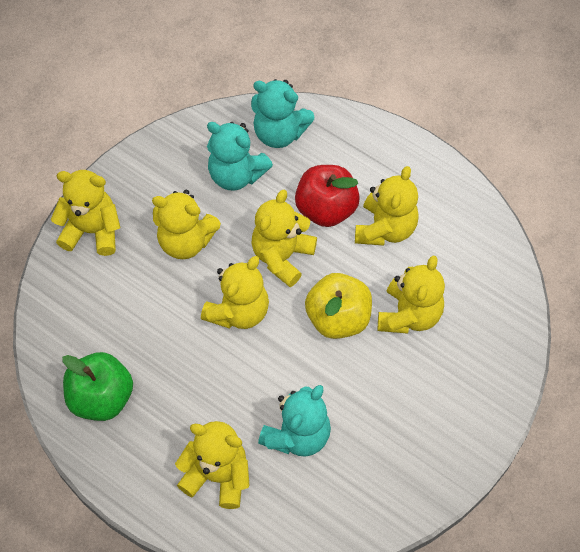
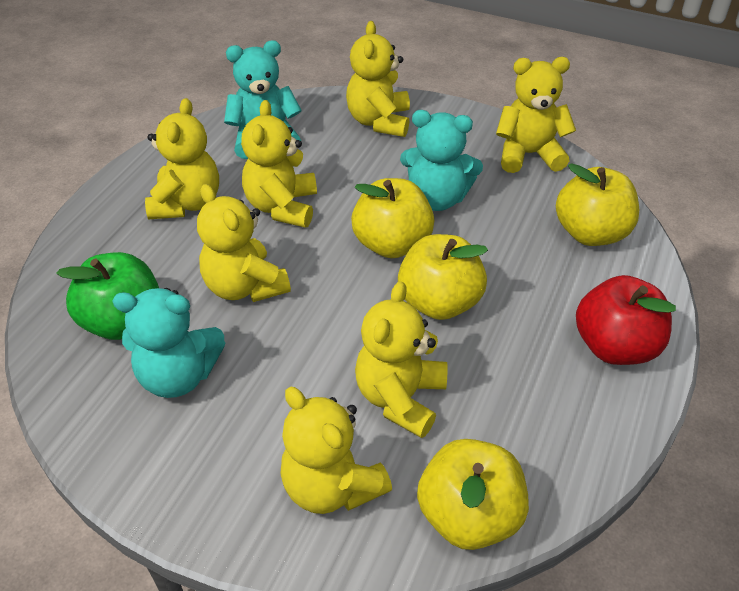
yellow apple: [305,273,372,339] = 1 -> [351,178,435,258] [398,234,488,320] [417,439,529,550] [556,163,639,246] = 4

